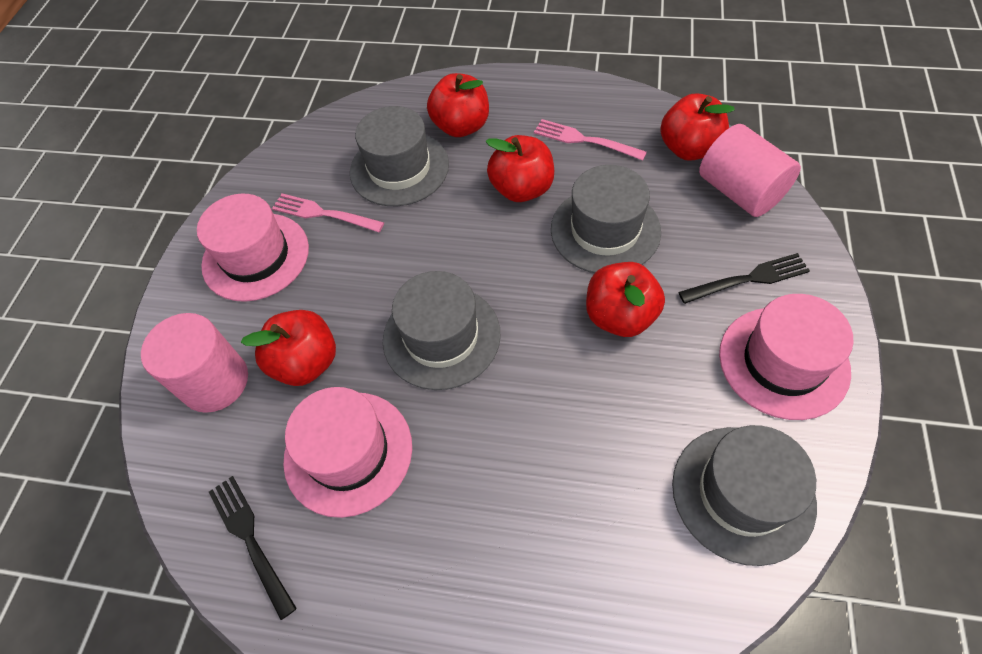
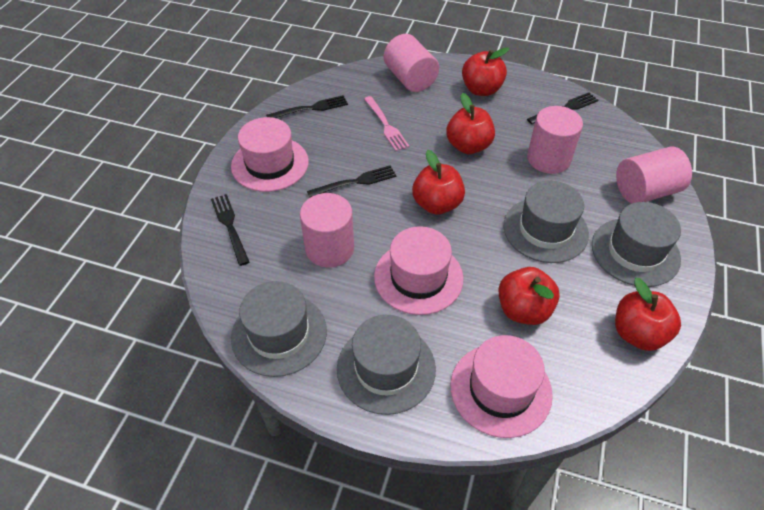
black fork: [209,476,297,620] [678,253,810,304] = 2 -> [211,194,249,266] [266,95,348,118] [307,165,396,198] [527,92,599,124] = 4
pink cylinder: [141,313,248,413] [699,124,801,217] = 2 -> [300,193,354,268] [384,34,439,92] [527,106,583,174] [616,146,692,204] = 4
pink fork: [272,193,384,232] [534,119,647,160] = 2 -> [364,96,409,151] = 1

